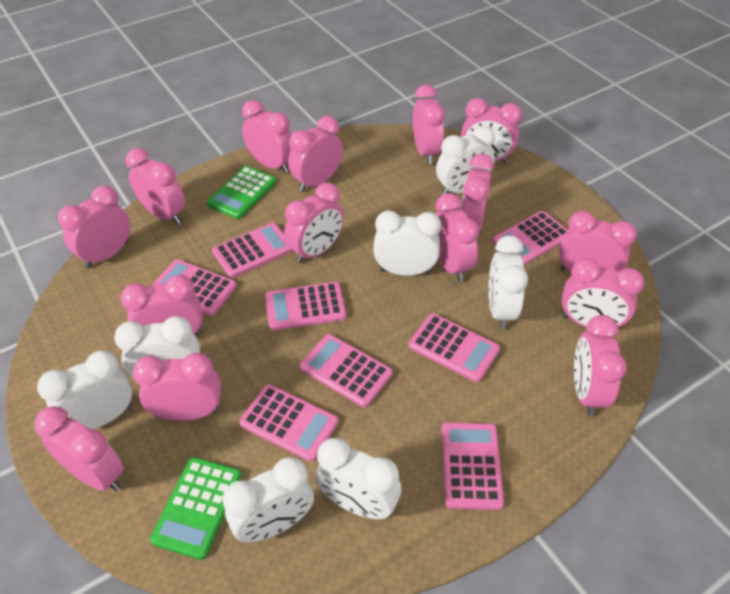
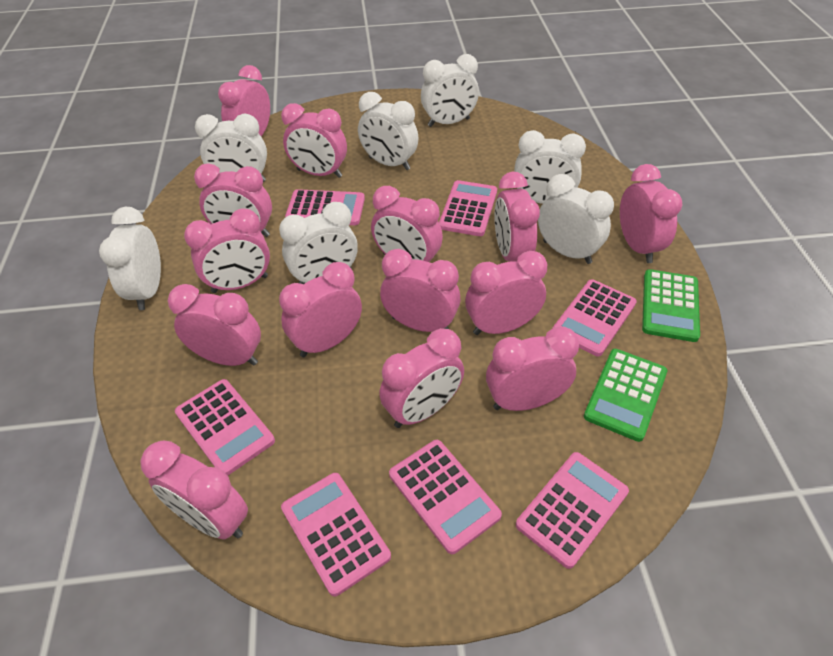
pink calculator: [152,259,236,316] [212,223,293,278] [239,384,338,462] [265,282,346,330] [300,334,393,407] [408,313,500,382] [442,422,504,510] [493,211,567,265] = 8 -> [175,379,275,476] [281,473,391,596] [285,189,365,225] [389,440,502,554] [439,180,497,236] [516,452,629,569] [552,279,637,356] = 7
pink clock: [34,406,124,491] [57,186,130,268] [121,275,203,335] [125,148,185,225] [133,353,221,421] [242,100,292,173] [284,182,344,263] [288,116,343,192] [413,84,445,164] [435,193,479,282] [461,98,522,163] [461,154,494,231] [559,211,637,273] [562,258,644,327] [574,315,627,416] = 15 -> [141,441,248,539] [168,284,261,366] [184,208,270,293] [194,163,272,237] [218,65,270,136] [279,262,362,357] [281,103,347,178] [371,186,443,262] [379,328,464,428] [380,249,461,332] [465,251,547,335] [486,326,579,411] [494,172,540,262] [620,164,682,263] = 14

